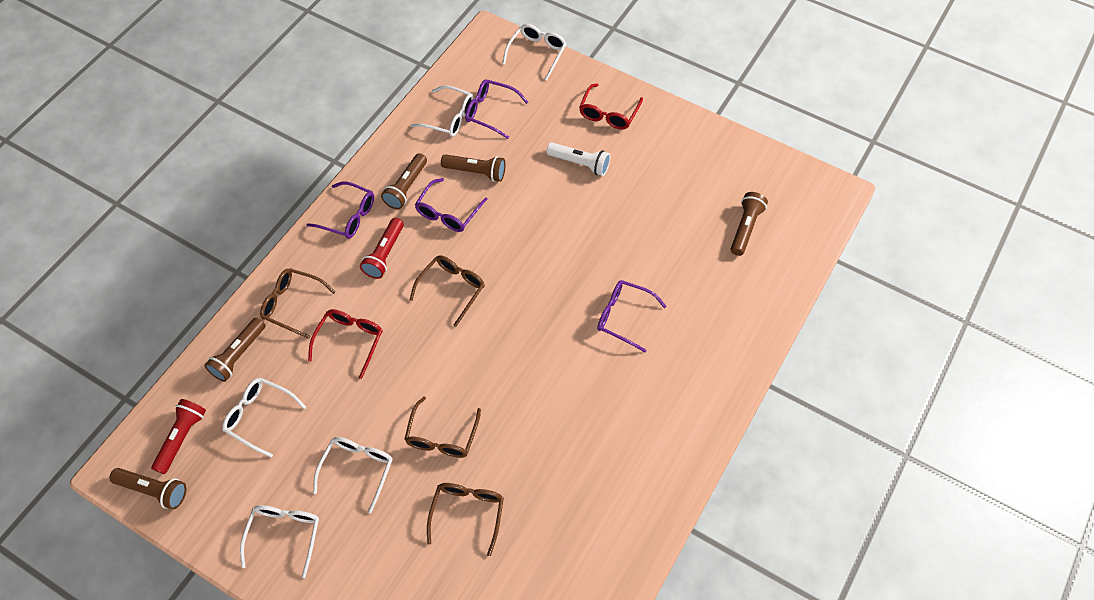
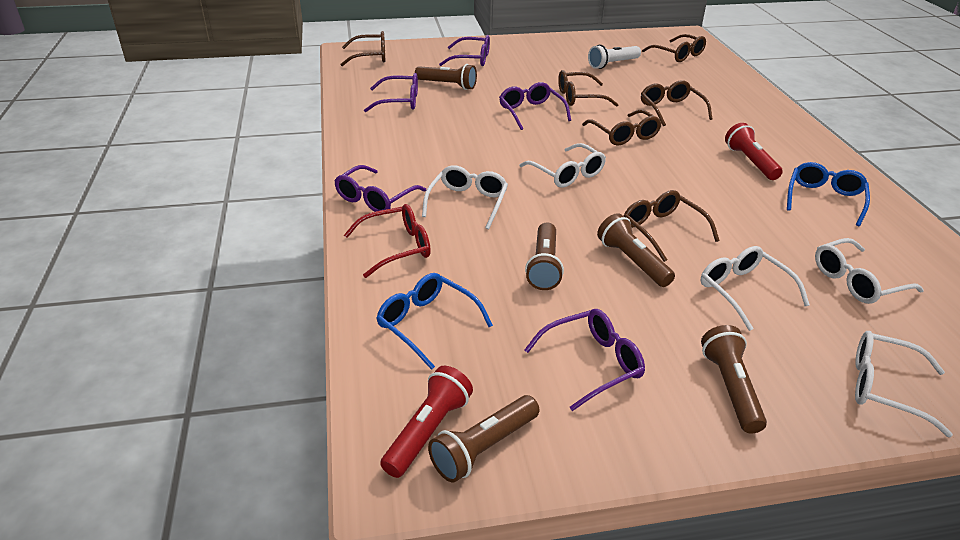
blue glasses: none = 0 -> [376,273,493,370] [787,162,870,226] = 2
brown glasses: [260,268,336,339] [404,397,481,458] [410,255,485,327] [427,483,504,556] = 4 -> [340,31,385,66] [558,70,619,107] [582,110,662,145] [624,190,720,262] [641,80,713,126] [642,34,706,62] = 6
purple glasses: [306,181,374,239] [415,178,488,232] [465,79,528,139] [597,280,667,352] = 4 -> [334,165,426,212] [364,73,418,112] [439,35,490,66] [499,82,571,130] [524,309,645,411] = 5
red glasses: [308,309,383,379] [579,83,643,129] = 2 -> [344,204,431,278] = 1

